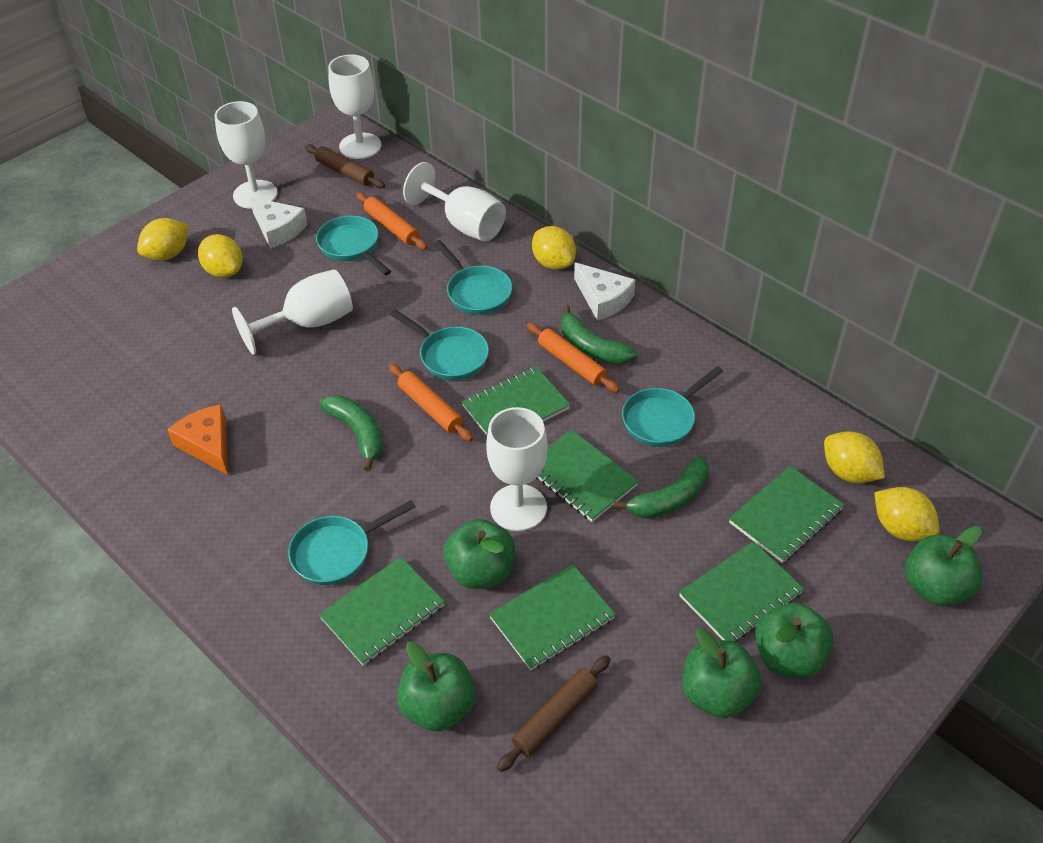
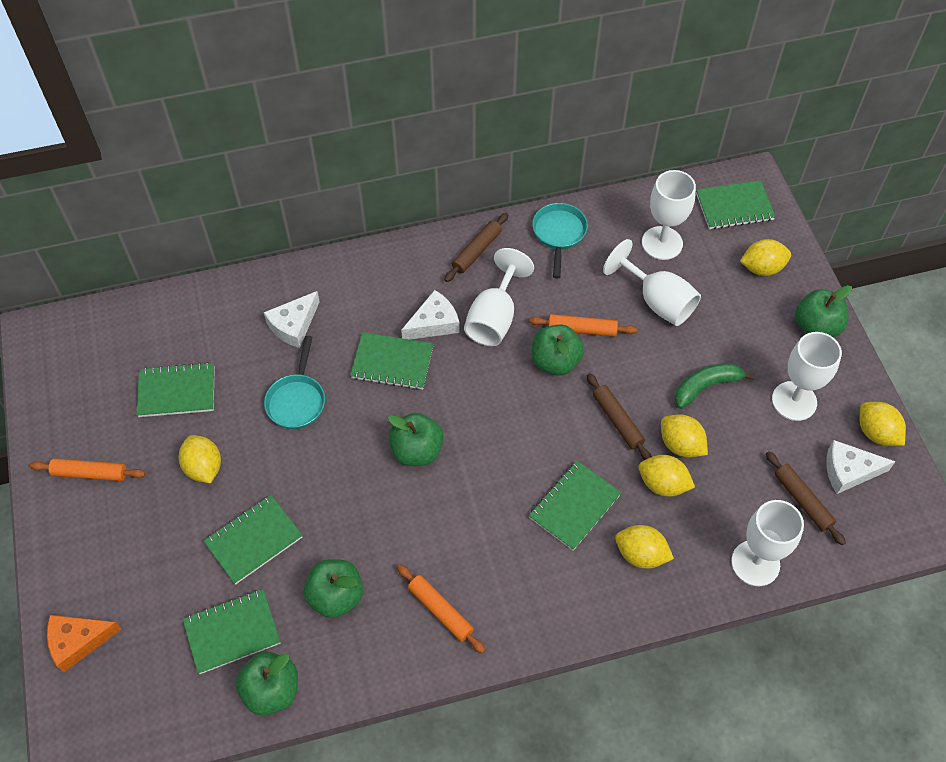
brown rolling pin: [305,144,385,188] [497,655,610,772] = 2 -> [444,213,508,282] [587,373,652,460] [766,451,846,545] = 3
green banana: [319,395,383,471] [561,305,638,365] [614,456,709,519] = 3 -> [675,363,755,409] = 1
turquoise pan: [288,500,416,585] [316,216,391,275] [390,309,489,380] [434,240,512,315] [622,366,723,447] = 5 -> [264,336,325,429] [532,203,588,279] = 2
white cheese: [249,197,308,249] [574,262,635,321] = 2 -> [264,291,320,348] [401,290,460,340] [826,440,896,494] = 3
yellow lemon: [137,218,189,261] [198,234,243,278] [532,226,576,270] [824,431,885,483] [874,487,940,541] = 5 -> [179,435,221,483] [615,525,674,569] [639,455,695,497] [661,414,708,458] [740,239,791,276] [859,402,906,446] = 6

